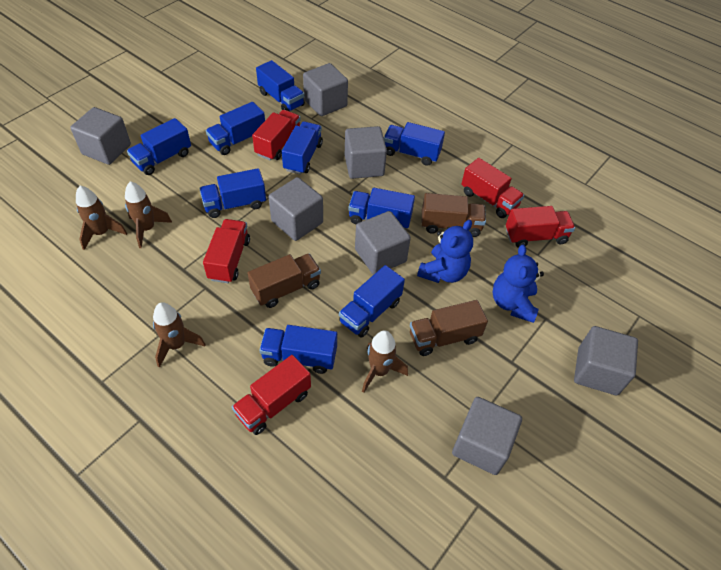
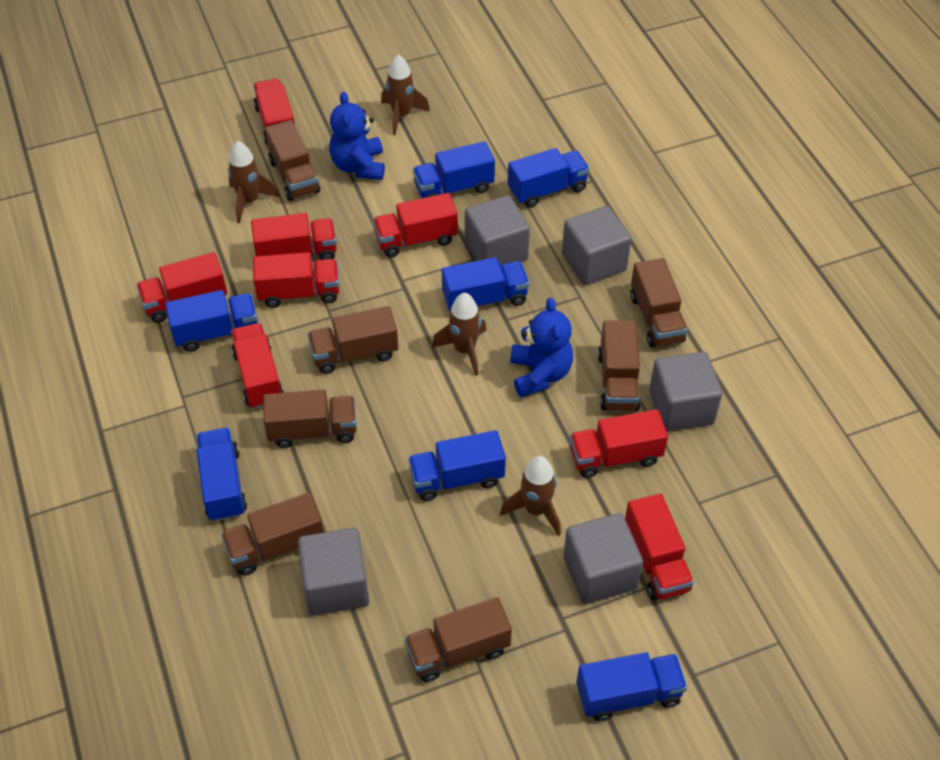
blue truck: [127,118,191,175] [199,168,266,218] [206,102,265,155] [256,60,305,111] [259,325,337,374] [282,121,323,175] [339,265,405,338] [348,188,415,229] [384,122,445,166] = 9 -> [165,290,258,352] [197,428,247,522] [408,430,506,501] [413,141,495,198] [442,257,529,312] [508,148,590,208] [577,652,687,721] = 7
brown truck: [248,253,321,308] [410,300,488,356] [422,193,486,237] = 3 -> [221,492,324,576] [263,389,357,448] [265,120,320,201] [307,306,399,374] [405,597,512,682] [598,320,641,411] [630,258,687,348] = 7
grey cube: [70,107,131,165] [269,177,323,241] [303,63,348,116] [345,126,387,179] [355,211,411,275] [452,397,522,475] [574,326,638,395] = 7 -> [298,528,369,616] [465,195,530,266] [562,206,631,285] [563,513,643,604] [649,352,722,432] = 5
red truck: [203,219,250,283] [232,355,311,435] [252,110,300,161] [461,158,524,218] [506,206,575,248] = 5 -> [136,252,227,323] [231,323,284,409] [251,213,337,260] [253,79,295,145] [253,252,339,308] [373,193,458,257] [570,409,668,478] [625,493,694,601] = 8

